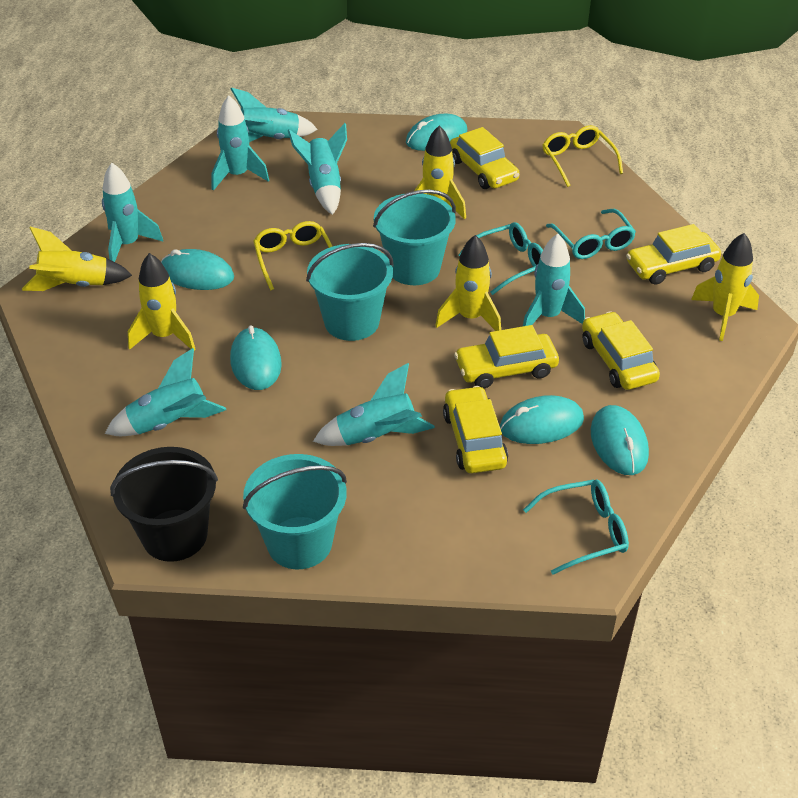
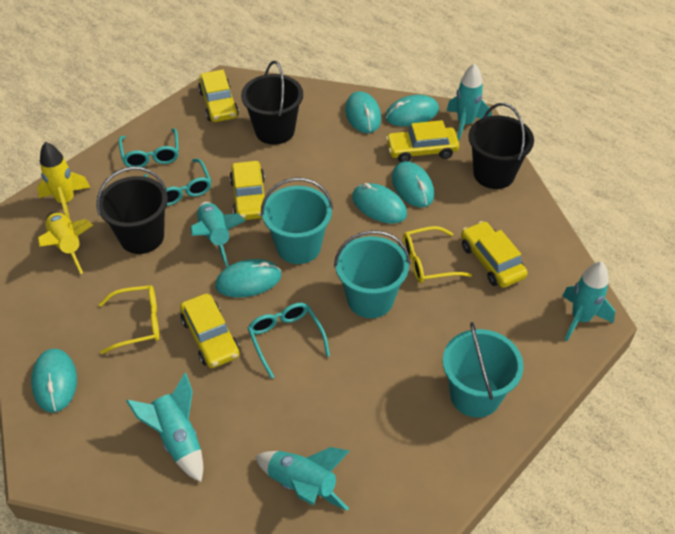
black bucket: [110,447,218,562] = 1 -> [96,166,168,254] [241,61,303,145] [468,103,534,189] = 3
turquoise mouse: [161,249,234,290] [230,325,282,390] [406,114,467,151] [500,395,584,444] [591,405,649,475] = 5 -> [31,349,77,412] [215,259,281,298] [345,91,381,133] [352,183,407,224] [385,95,439,126] [392,161,434,207] = 6
turquoise rocket: [102,163,163,262] [105,348,226,436] [212,95,269,191] [231,87,318,142] [288,123,347,215] [313,363,435,446] [523,234,585,326] = 7 -> [126,373,203,482] [190,202,246,267] [255,447,349,511] [447,63,492,141] [562,261,615,341] = 5
yellow rocket: [22,227,132,291] [128,253,195,350] [414,125,466,219] [435,235,501,331] [691,233,759,341] = 5 -> [37,142,91,219] [38,212,93,274] = 2

